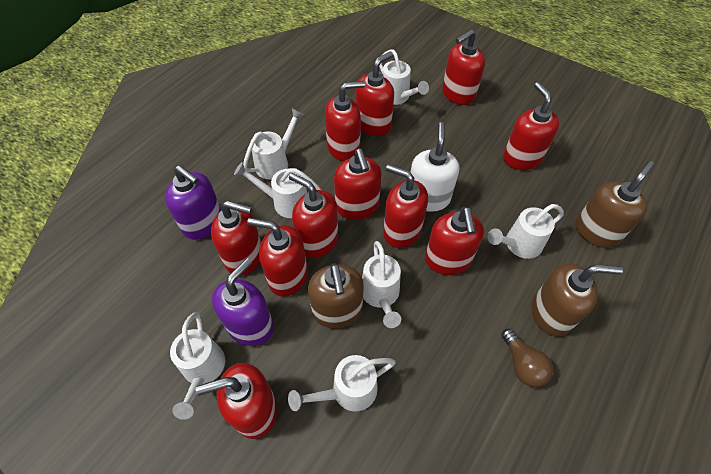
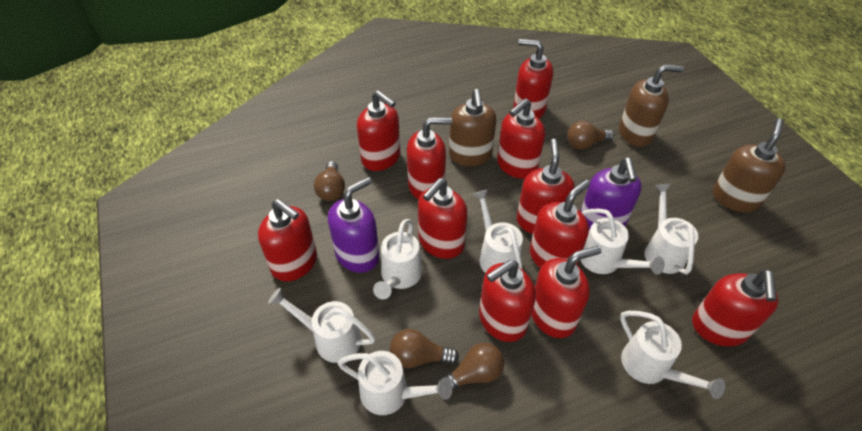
brown light bulb: [502,329,553,387] = 1 -> [314,161,345,201] [390,329,459,368] [438,343,504,389] [567,121,614,150] = 4
white soap dispenser: [411,122,459,212] = 1 -> none = 0

